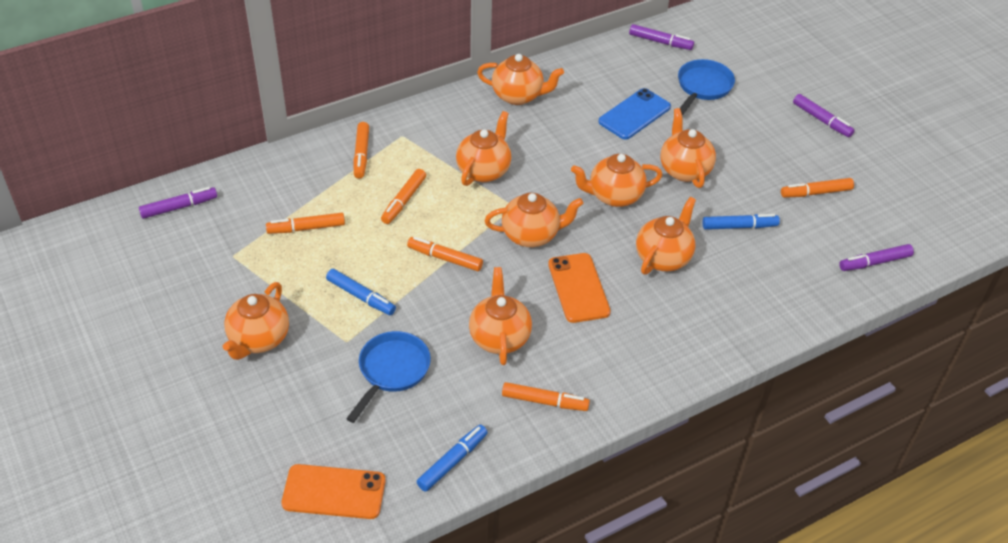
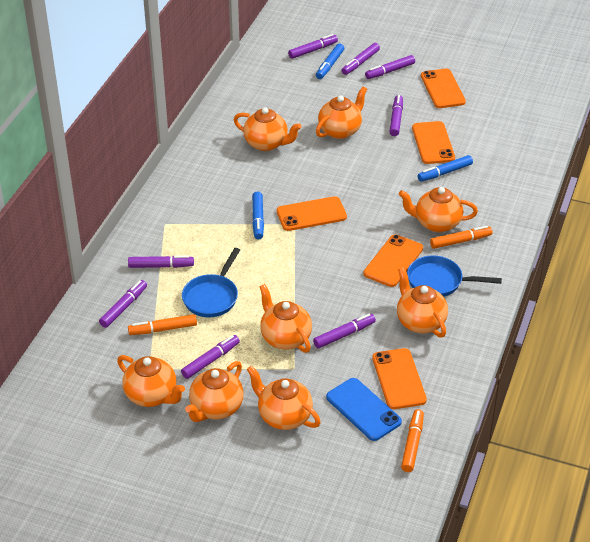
orange marker: [266,213,345,234] [353,122,369,179] [381,169,426,224] [407,237,483,271] [502,382,590,411] [781,178,854,198] = 6 -> [128,314,197,335] [401,409,424,472] [430,226,492,249] = 3
orange phone: [281,464,386,519] [548,253,611,323] = 2 -> [277,196,347,231] [363,234,423,287] [372,348,427,409] [412,121,455,164] [421,69,466,108] = 5
purple marker: [139,187,217,219] [629,24,694,50] [793,94,855,137] [839,244,914,271] = 4 -> [99,280,147,328] [128,255,194,268] [181,335,240,379] [288,34,338,59] [313,314,376,348] [341,43,380,75] [365,55,415,79] [389,95,403,136] = 8

